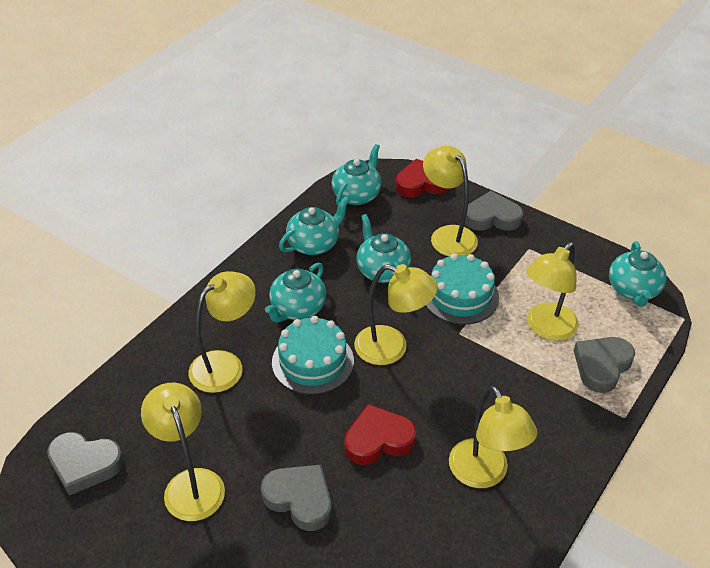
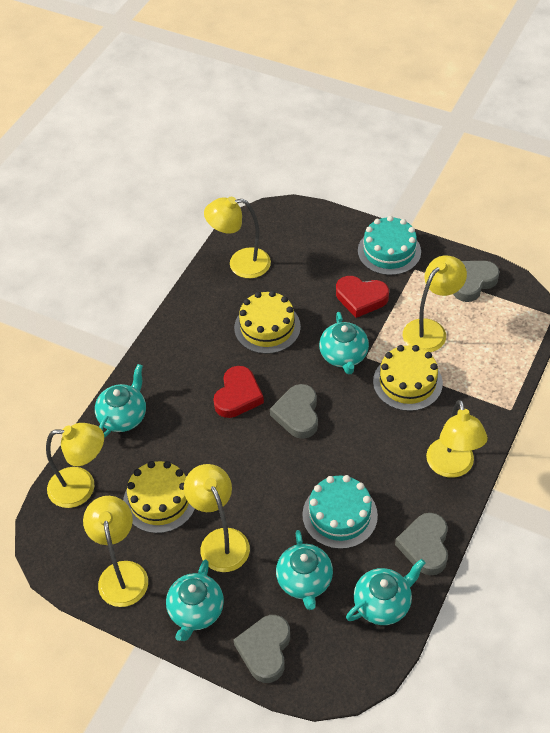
yellow cake: none = 0 -> [123,461,195,533] [234,291,301,354] [373,345,443,411] = 3

